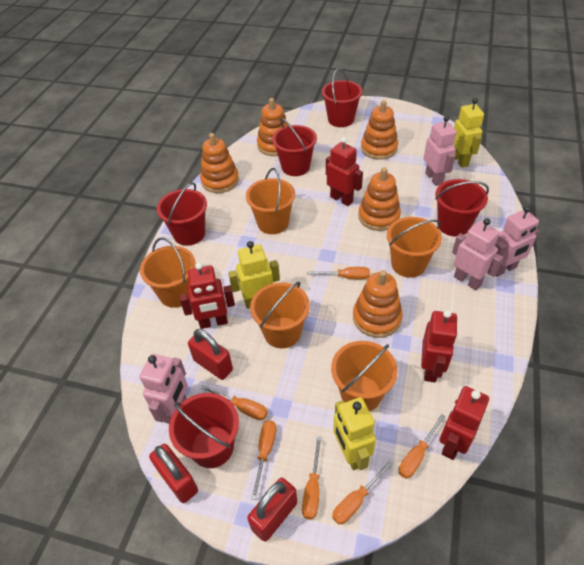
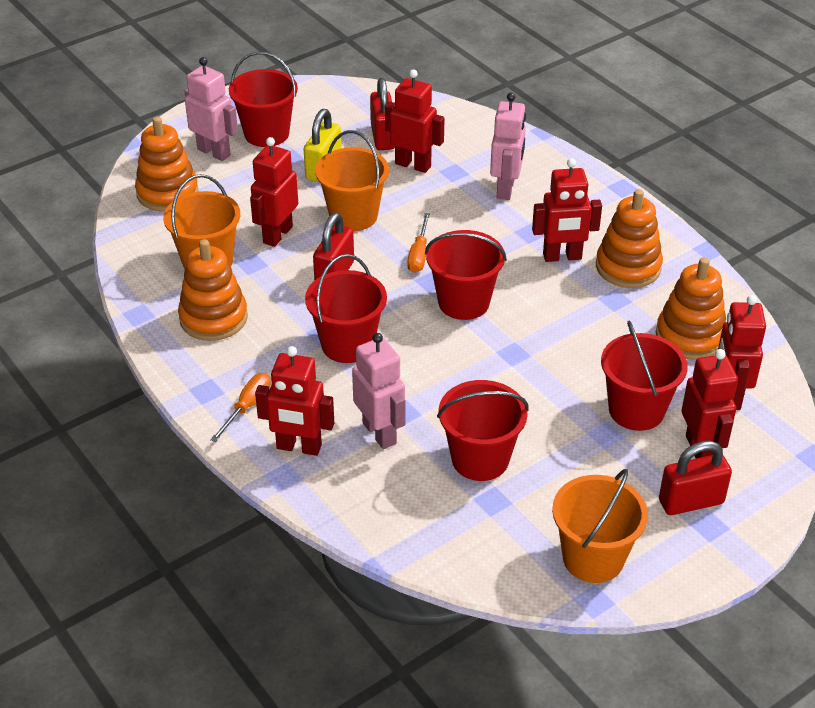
orange bucket: [140,237,196,308] [246,168,295,234] [250,282,310,349] [331,341,398,411] [387,217,442,278] = 5 -> [163,174,240,269] [315,130,389,231] [552,469,648,583] = 3
orange screwdriver: [201,385,268,420] [251,420,276,500] [302,437,322,519] [307,267,370,279] [332,460,394,524] [399,414,446,479] = 6 -> [210,373,271,442] [407,213,430,273] = 2
orange stacking toy: [200,133,239,193] [257,98,288,156] [353,270,403,338] [358,167,401,231] [361,100,398,160] = 5 -> [135,116,198,212] [178,239,248,341] [596,189,663,288] [656,257,726,360] = 4
pink robot: [139,354,188,424] [424,116,457,186] [452,218,503,290] [494,206,539,277] = 4 -> [184,57,238,161] [352,333,406,449] [490,93,526,200] = 3
red robot: [180,263,235,329] [326,137,363,206] [421,310,458,382] [439,386,489,460] = 4 -> [250,137,298,247] [255,346,334,456] [385,69,445,173] [532,158,602,262] [682,349,738,458] [718,295,766,410] = 6
yellow padlock: none = 0 -> [304,109,342,182] = 1
yellow robot: [228,241,280,309] [333,397,376,470] [454,98,484,168] = 3 -> none = 0

